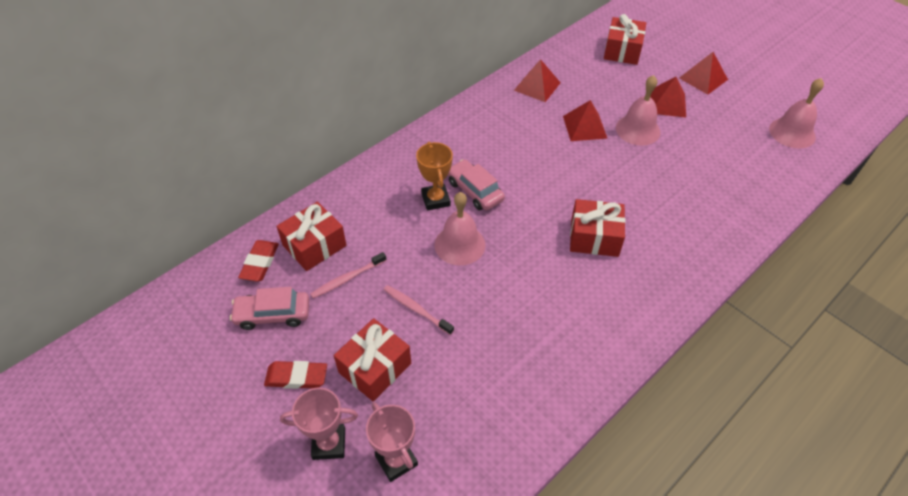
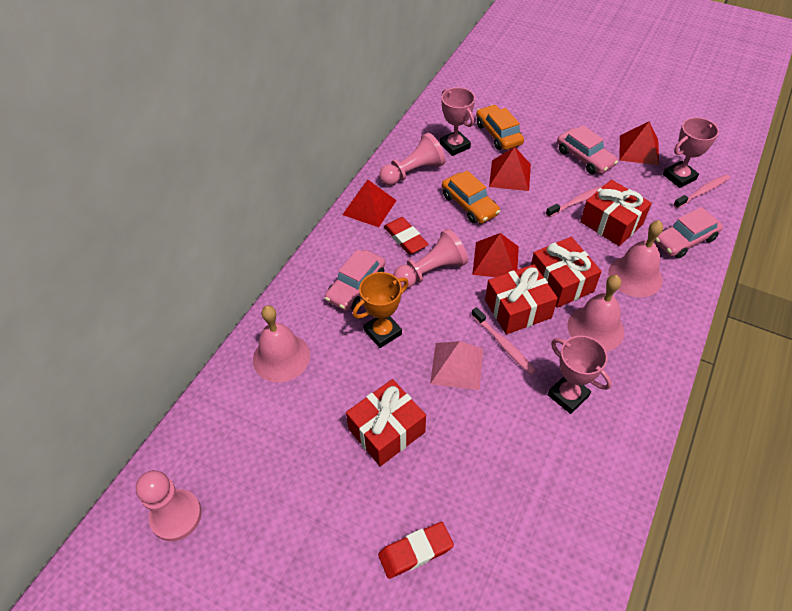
orange car: none = 0 -> [442,170,500,224] [476,105,524,150] = 2
pink car: [230,287,309,330] [448,159,505,210] = 2 -> [325,250,385,311] [557,125,618,174] [654,207,723,259] = 3
pink pawn: none = 0 -> [136,470,202,541] [379,133,445,186] [393,229,468,288] = 3
pink pyramid: none = 0 -> [430,341,483,390] = 1
pink toothbrush: [310,252,387,299] [384,285,454,335] = 2 -> [472,307,536,374] [546,185,604,217] [673,174,730,209] = 3
pink trophy: [280,388,358,460] [366,402,418,482] = 2 -> [440,87,475,156] [548,336,612,414] [663,117,719,188] = 3

